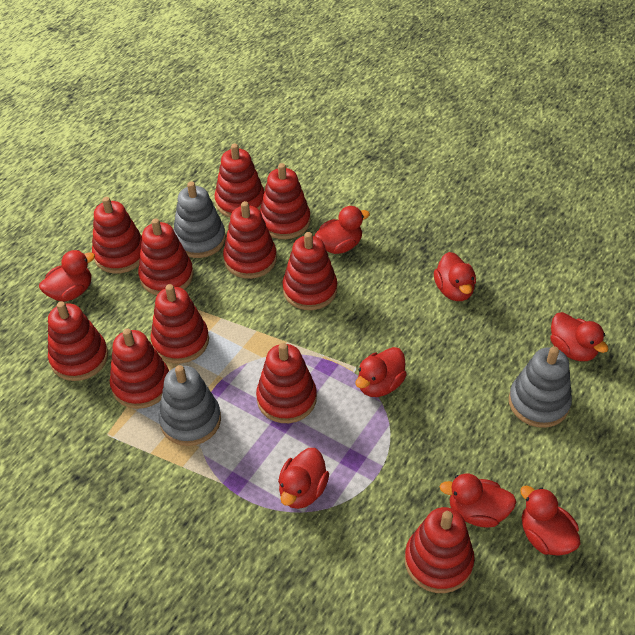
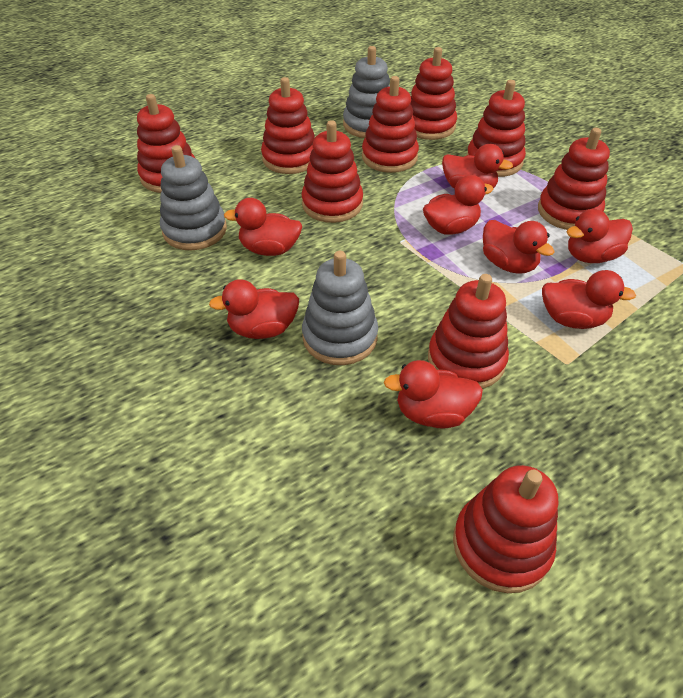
red stacking toy: [48,301,108,381] [92,197,142,274] [110,328,169,409] [138,218,193,295] [151,284,209,364] [215,144,265,218] [223,201,277,279] [256,343,317,423] [260,163,311,239] [282,232,337,310] [405,507,475,593] = 11 -> [137,94,195,193] [261,77,315,174] [301,120,363,223] [362,76,419,173] [410,47,457,140] [428,274,509,389] [453,465,558,593] [467,80,526,177] [538,128,610,230] = 9

